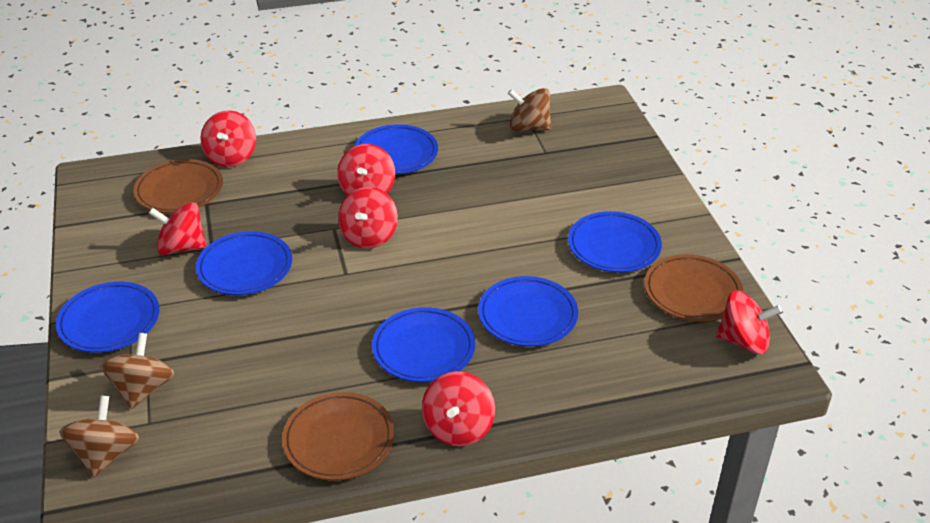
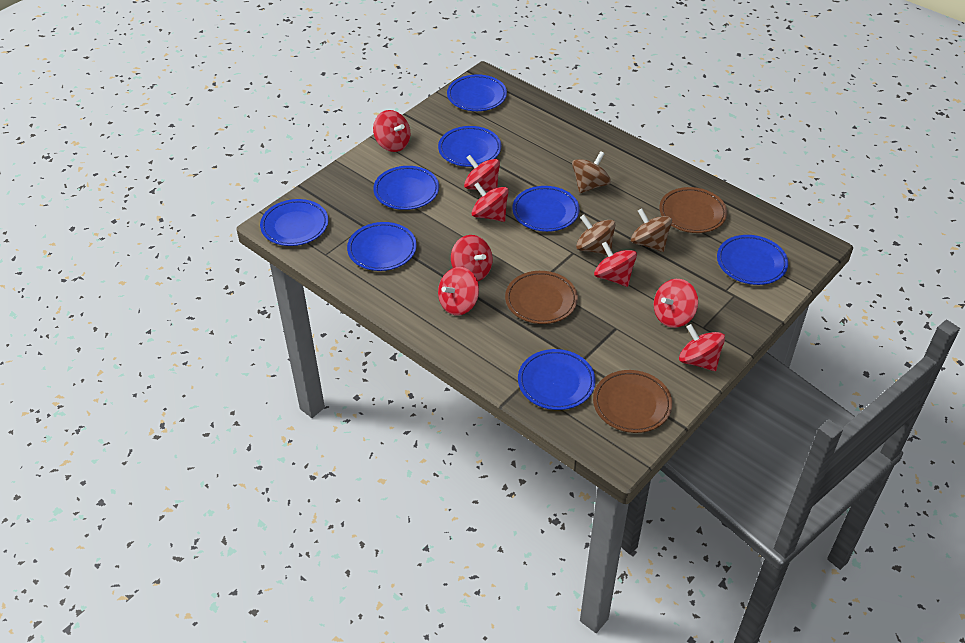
blue plate: [56,282,159,353] [196,231,292,295] [355,124,438,174] [372,307,475,382] [478,276,578,347] [568,211,662,273] = 6 -> [260,199,328,246] [347,222,417,271] [373,166,439,210] [438,126,501,167] [447,74,507,111] [512,186,580,232] [518,349,595,410] [717,235,788,285] = 8
red spinning top: [149,202,206,255] [200,110,256,167] [337,144,395,196] [338,187,398,249] [422,371,495,446] [716,290,782,354] = 6 -> [373,110,410,152] [438,267,479,315] [451,235,493,281] [464,155,500,192] [472,182,509,222] [594,242,637,287] [654,279,698,328] [679,324,725,371] = 8

